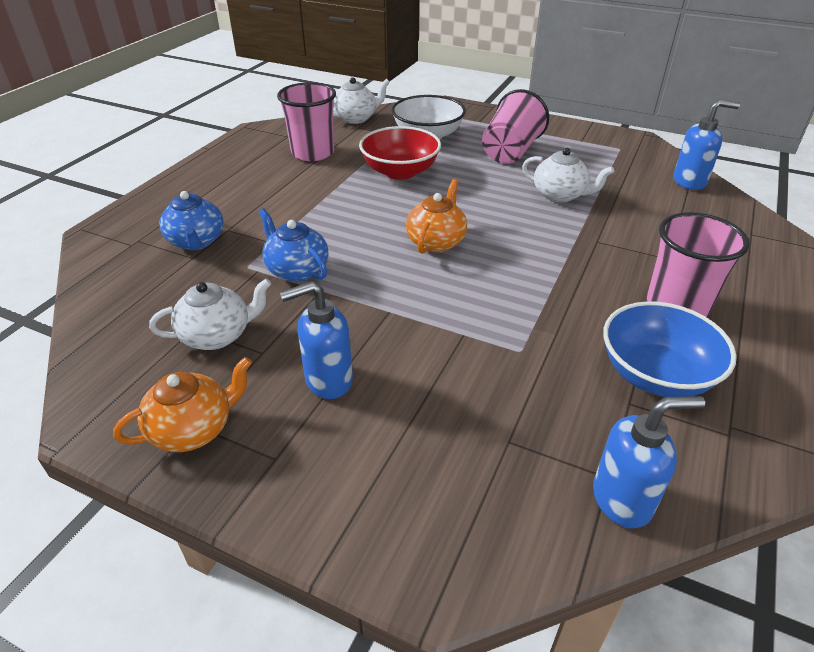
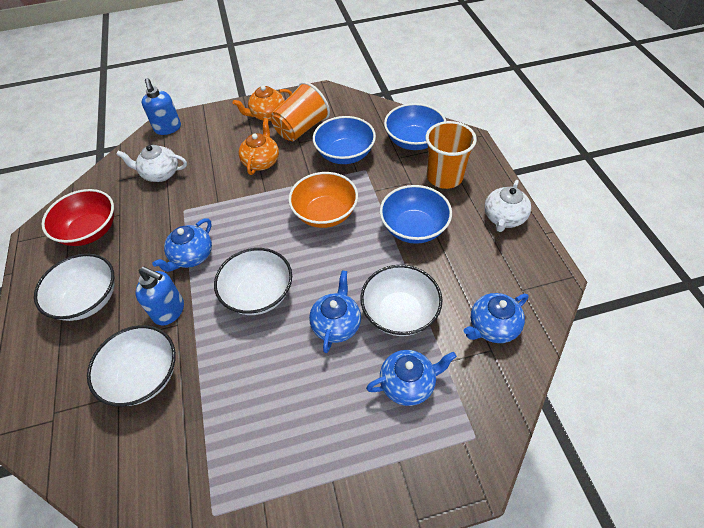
blue bowl: [603,301,737,397] = 1 -> [313,116,376,164] [380,185,452,244] [384,103,446,150] = 3
blue soap dispenser: [280,281,353,399] [593,396,705,528] [673,100,740,190] = 3 -> [135,267,184,326] [142,78,181,135] = 2
blue teapot: [159,191,223,250] [259,208,329,282] = 2 -> [152,218,212,272] [309,270,361,353] [366,350,457,406] [463,293,529,343] = 4
orange bowl: none = 0 -> [289,172,358,228] = 1
orange cup: none = 0 -> [271,82,330,141] [426,121,477,189] = 2
pink cup: [277,82,336,161] [482,89,549,164] [647,212,749,317] = 3 -> none = 0
white bowl: [392,95,466,139] = 1 -> [34,253,115,321] [87,325,176,407] [214,248,292,315] [360,265,442,336] = 4
white teapot: [149,278,271,350] [333,77,390,124] [522,148,614,202] = 3 -> [116,145,187,182] [484,180,531,232] = 2

